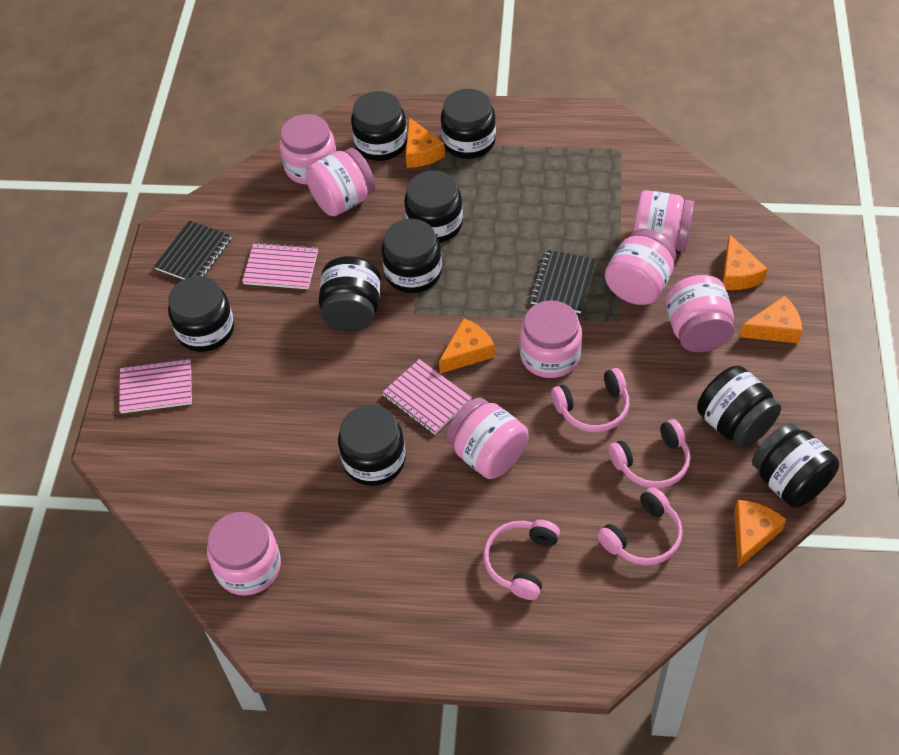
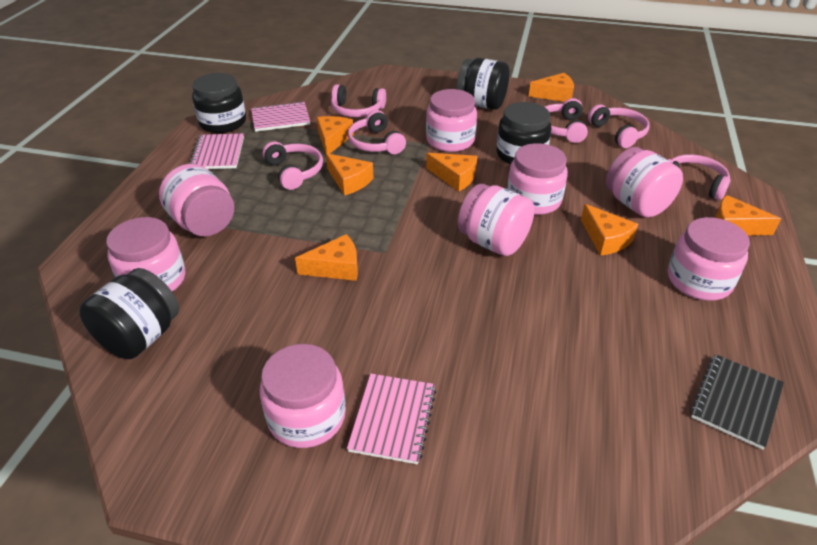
black jar: [168,276,234,352] [318,256,381,332] [338,405,405,486] [351,91,407,161] [382,219,442,293] [404,171,463,243] [441,89,496,159] [697,366,781,447] [752,423,839,508] = 9 -> [79,268,179,359] [192,73,246,133] [456,58,510,110] [496,102,551,165] = 4
black notebook: [154,221,231,280] [530,250,596,313] = 2 -> [691,354,784,450] = 1
orange cheese: [406,117,445,168] [439,318,495,374] [723,234,768,290] [734,500,786,568] [740,296,802,343] = 5 -> [295,234,358,281] [317,116,354,154] [326,153,374,196] [426,153,477,191] [529,73,574,102] [581,204,638,256] [715,195,781,235] = 7
pink headphones: [483,520,560,600] [551,368,629,432] [597,487,683,565] [608,419,690,488] = 4 -> [262,141,323,190] [331,84,386,117] [348,110,406,154] [545,98,588,143] [588,104,650,148] [667,154,730,200] = 6

